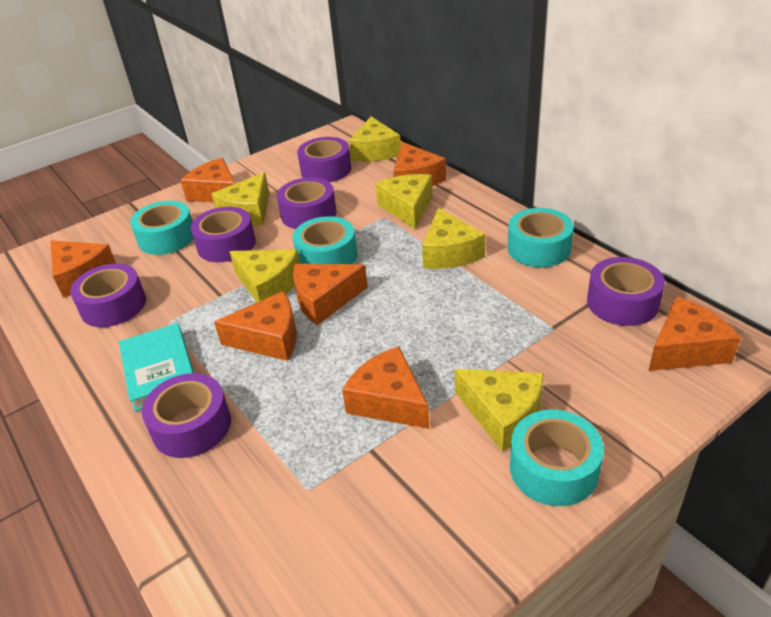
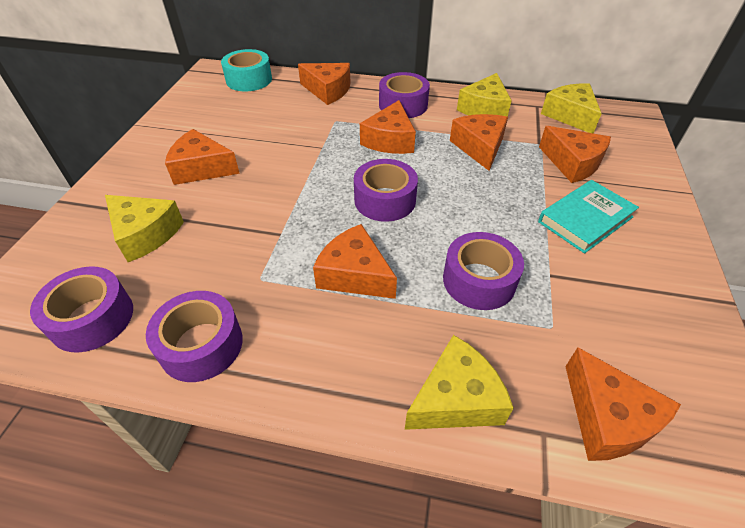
purple tape: [70,263,146,327] [142,373,231,458] [191,207,256,262] [277,178,337,229] [297,137,351,182] [587,257,665,326] = 6 -> [30,266,133,352] [146,291,243,382] [354,159,418,222] [379,72,430,118] [443,232,524,310] = 5
turquoise tape: [130,201,193,255] [293,216,357,264] [508,208,574,268] [510,410,604,506] = 4 -> [221,49,272,91] = 1
yellow cheese: [212,172,269,225] [230,250,300,302] [348,116,401,162] [375,174,433,230] [422,208,485,269] [455,369,544,452] = 6 -> [105,195,184,262] [405,335,514,430] [457,73,512,117] [541,84,602,133] = 4

